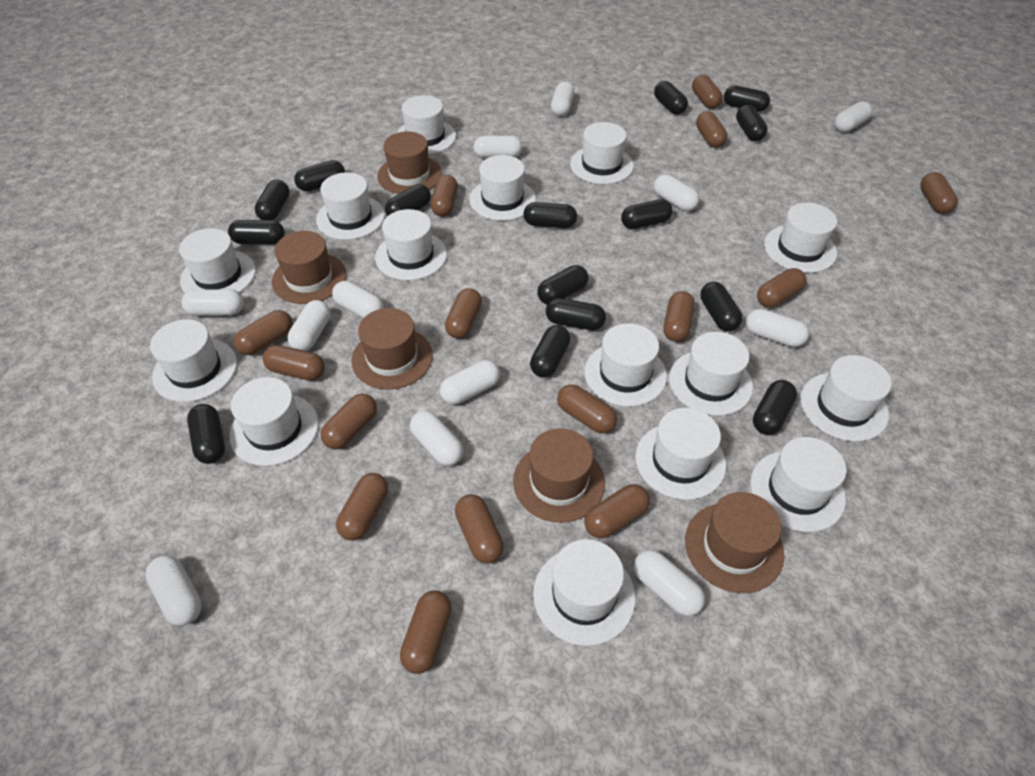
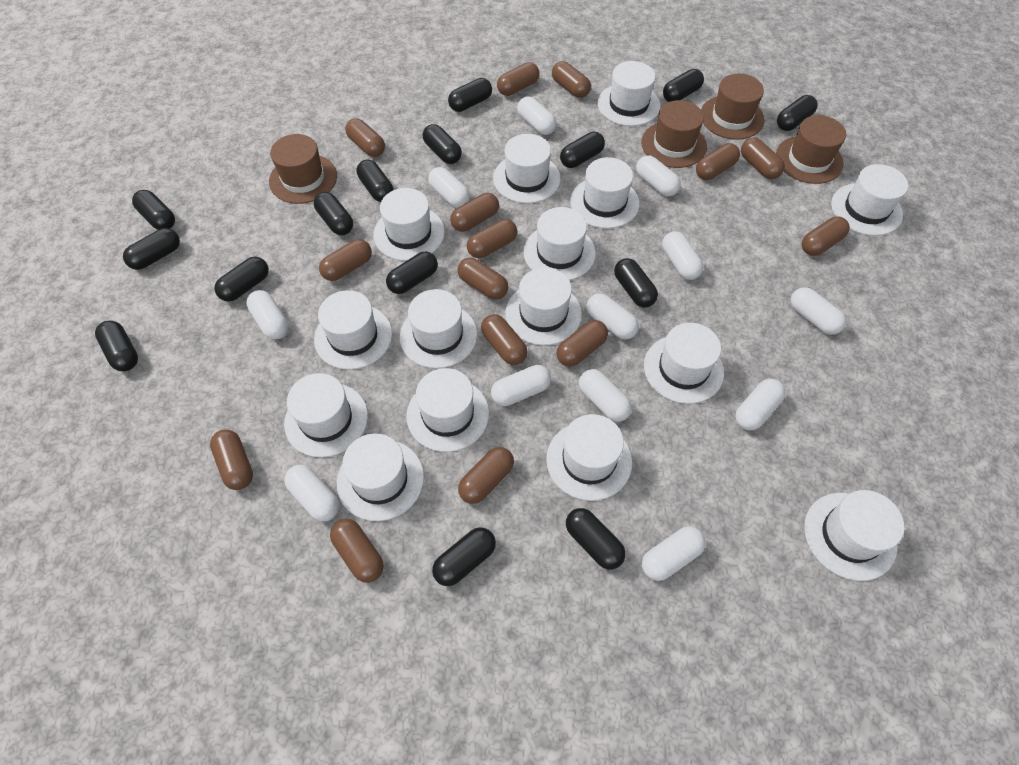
brown hat: [272,231,346,304] [352,308,433,390] [377,132,442,194] [513,428,605,523] [685,492,784,593] = 5 -> [269,134,337,204] [641,100,707,168] [701,73,765,140] [776,115,846,184] = 4

